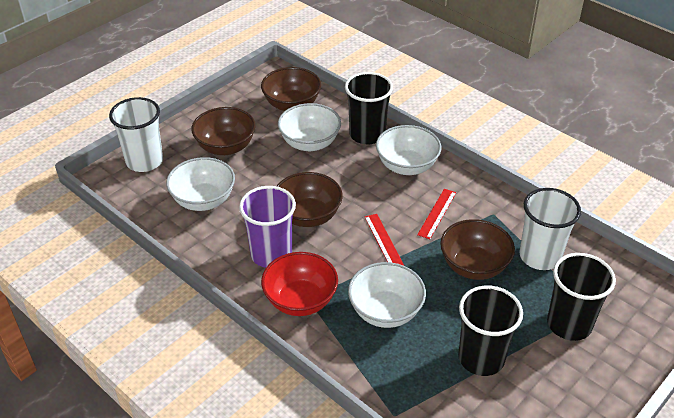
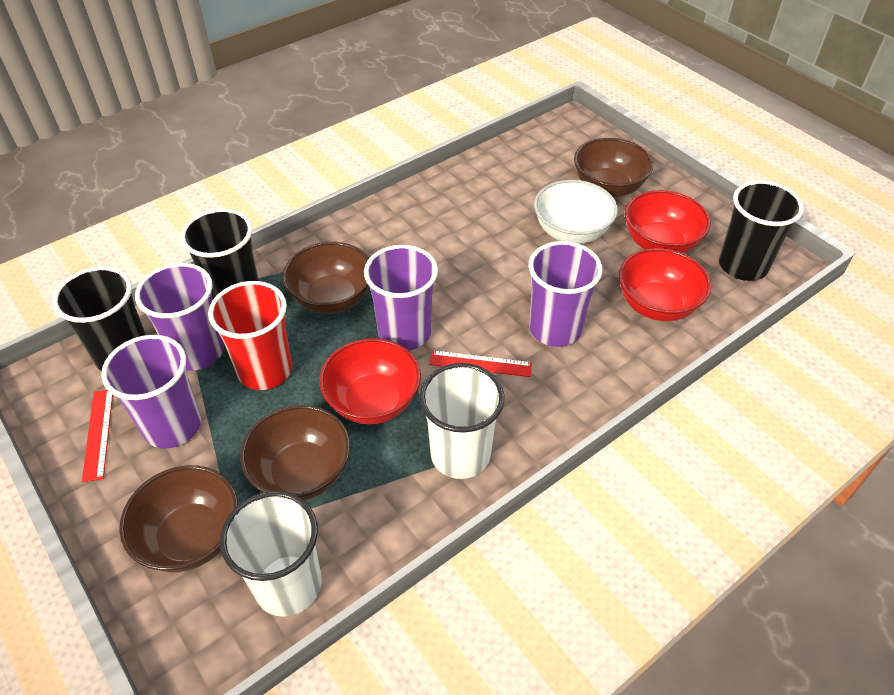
purple cup: [239,186,296,268] = 1 -> [101,335,201,448] [135,263,224,370] [364,245,438,350] [529,241,602,347] = 4
red bowl: [261,252,338,316] = 1 -> [319,338,421,424] [619,248,711,321] [625,190,711,253] = 3
red cup: none = 0 -> [208,281,292,390] = 1
white bowl: [166,157,235,211] [278,103,341,151] [348,262,426,328] [376,125,441,175] = 4 -> [534,180,618,244] = 1

